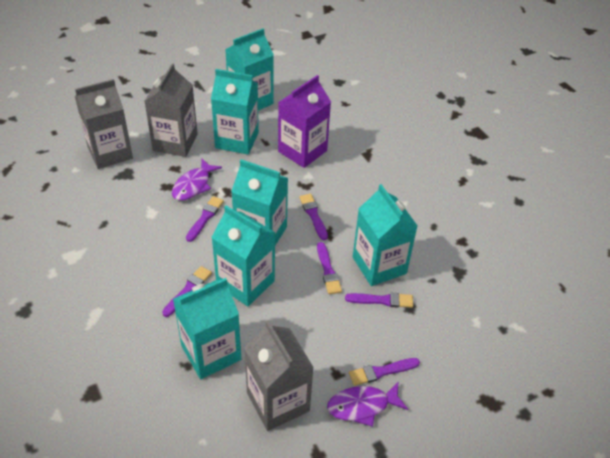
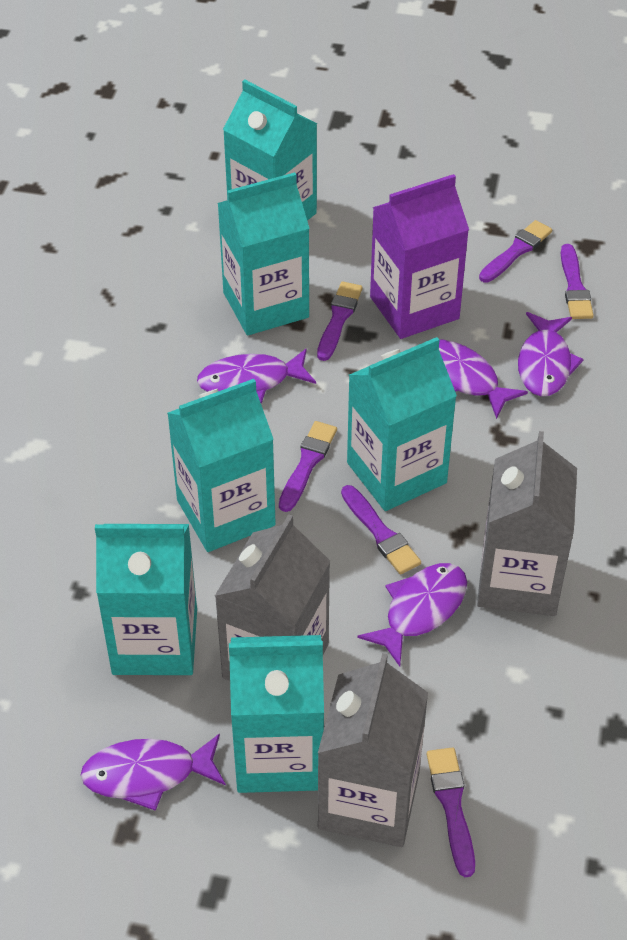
purple fish: [172,159,222,201] [327,382,408,427] = 2 -> [80,733,226,811] [197,349,316,403] [357,563,467,667] [439,339,528,419] [518,312,584,397] = 5

